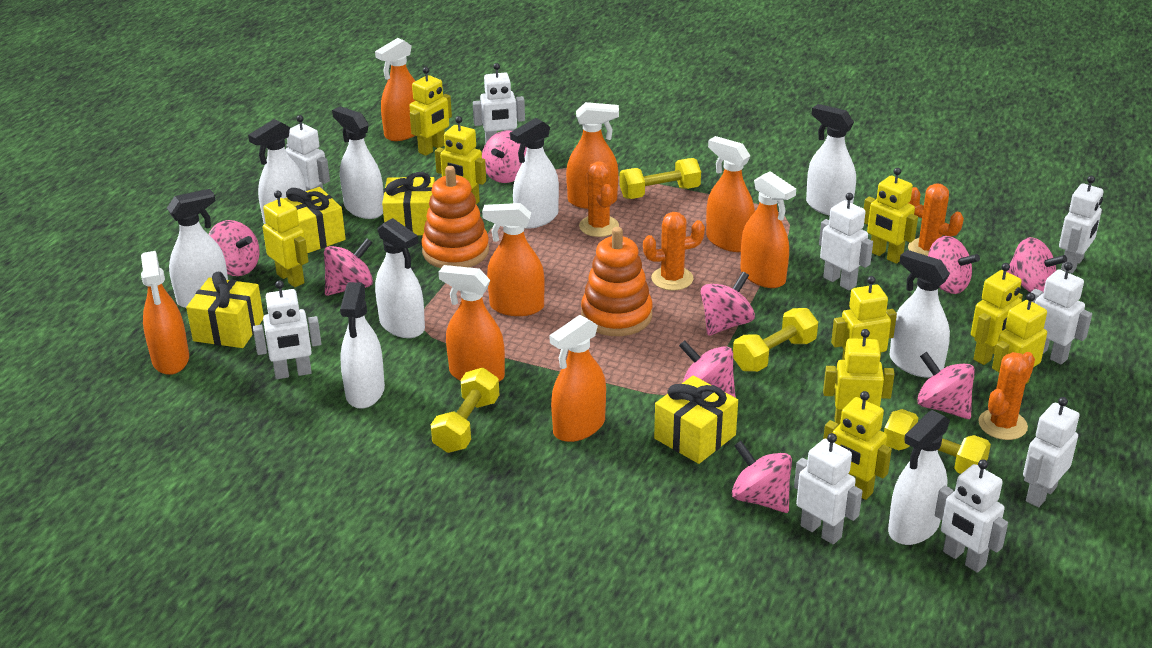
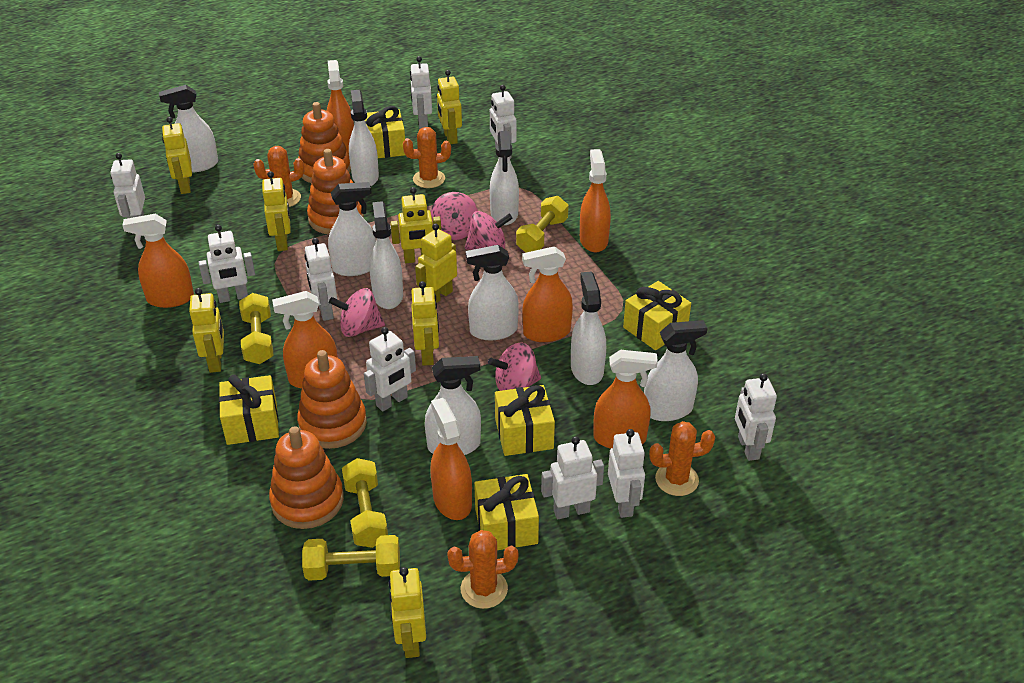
orange spray bottle: [141,251,189,375] [375,38,415,141] [439,265,505,382] [482,203,545,316] [550,315,606,442] [566,102,619,209] [706,136,755,252] [740,171,796,288] = 8 -> [122,214,194,308] [272,291,338,389] [327,60,354,154] [430,398,472,520] [522,246,573,342] [580,149,611,252] [593,350,658,449] = 7
orange stacking toy: [421,166,489,268] [581,227,653,336] = 2 -> [269,426,344,529] [297,350,367,449] [298,102,351,183] [307,149,364,234] = 4
pink spinning top: [209,220,260,276] [324,238,373,296] [482,130,527,183] [679,340,736,398] [701,272,755,336] [732,441,792,513] [917,352,975,419] [928,236,980,294] [1006,237,1067,293] = 9 -> [329,288,385,337] [431,192,478,240] [465,211,513,250] [488,343,541,391] = 4
yellow gift: [186,272,264,348] [284,187,346,253] [382,172,435,235] [654,376,738,464] = 4 -> [219,375,279,445] [365,106,405,158] [474,474,539,550] [495,385,555,456] [623,281,691,350] = 5
yellow robot: [263,190,309,287] [409,67,452,156] [435,116,486,205] [823,329,895,425] [823,391,892,500] [831,276,897,360] [864,168,918,264] [971,263,1023,365] [992,293,1047,388] = 9 -> [162,117,192,194] [189,288,224,373] [262,171,291,251] [389,567,426,658] [390,187,441,263] [411,281,439,366] [415,224,457,303] [437,70,462,144] = 8

